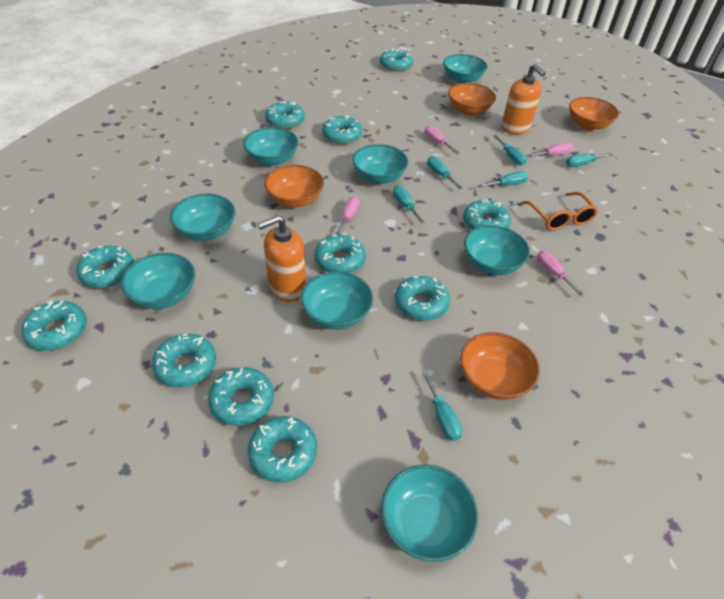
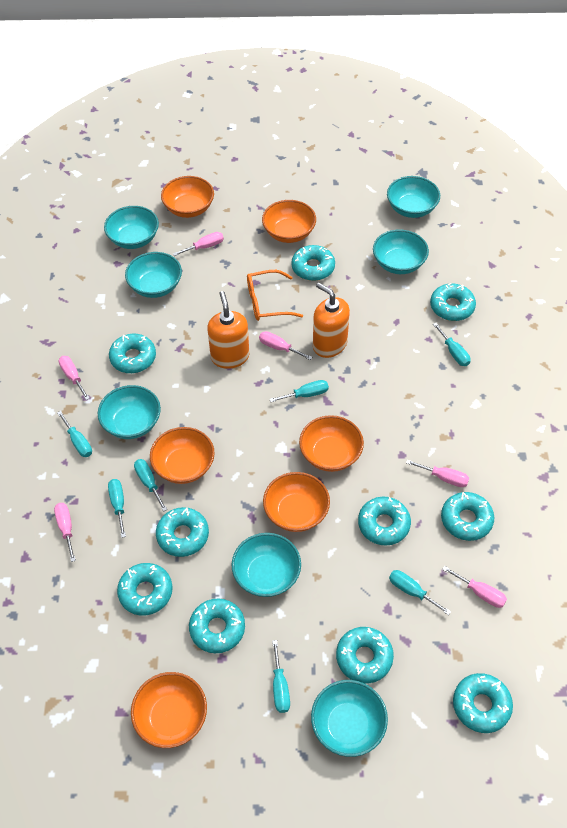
orange bowl: [264,165,324,207] [448,83,496,116] [460,332,540,400] [569,97,619,131] = 4 -> [131,672,207,748] [150,427,215,484] [161,176,214,218] [262,200,316,243] [263,472,330,532] [299,415,364,472] = 6
pink screwdriver: [335,196,360,235] [425,125,459,154] [527,142,573,157] [537,251,585,297] = 4 -> [54,503,76,562] [59,356,90,400] [173,232,224,256] [259,331,312,360] [406,459,469,487] [442,566,507,608] = 6
turquoise bowl: [121,253,195,309] [170,194,235,241] [243,127,299,166] [300,271,373,330] [352,144,408,184] [381,465,478,562] [443,54,488,84] [464,225,530,275] = 8 -> [98,385,161,439] [104,206,159,249] [125,252,182,298] [232,533,301,597] [311,680,388,757] [373,229,429,274] [387,176,440,218] = 7
turquoise donut: [21,301,87,351] [77,246,134,288] [152,333,216,387] [208,367,274,426] [248,416,317,482] [265,101,305,129] [314,235,366,273] [322,115,362,144] [380,49,413,72] [395,276,450,320] [463,199,511,230] = 11 -> [109,334,156,373] [117,563,173,615] [156,507,209,557] [189,598,245,653] [292,245,335,281] [336,627,394,683] [358,497,411,546] [430,283,476,321] [441,492,494,541] [453,673,513,733] = 10
turquoise screwdriver: [393,185,425,224] [421,371,462,441] [427,156,463,189] [478,171,528,188] [493,135,527,166] [566,153,612,167] = 6 -> [57,411,92,457] [108,479,126,538] [134,459,167,512] [270,380,329,402] [272,640,290,713] [389,570,451,615] [433,323,471,366] = 7

